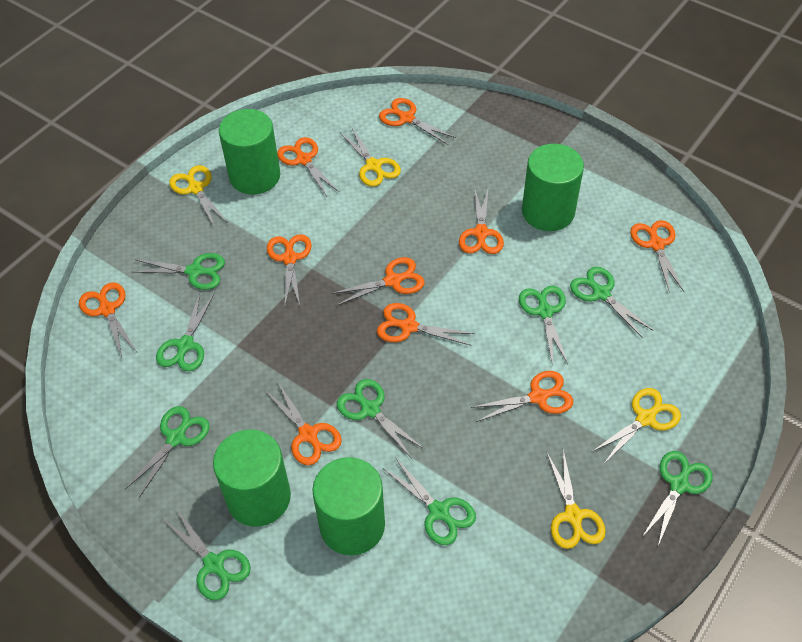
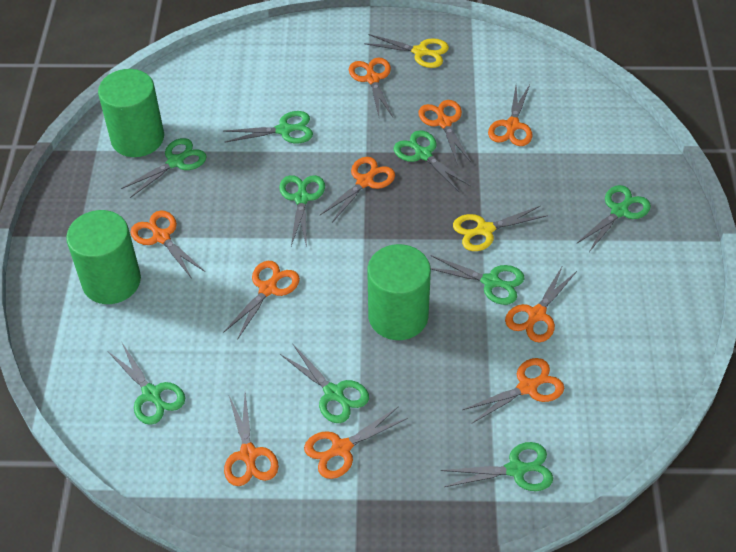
green cylinder: [213,429,291,527] [219,109,280,195] [312,457,385,555] [522,144,584,231] = 4 -> [66,210,141,304] [98,69,164,157] [367,244,431,340] = 3
yellow scissors: [169,165,228,226] [340,128,401,187] [546,450,606,549] [592,388,681,465] = 4 -> [364,34,449,68] [453,206,548,251] = 2

